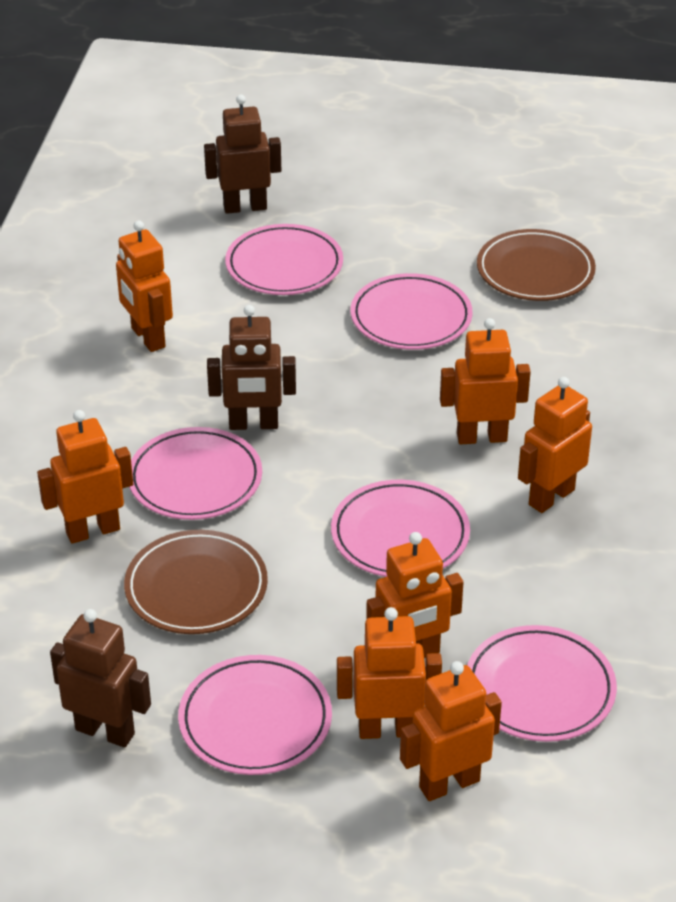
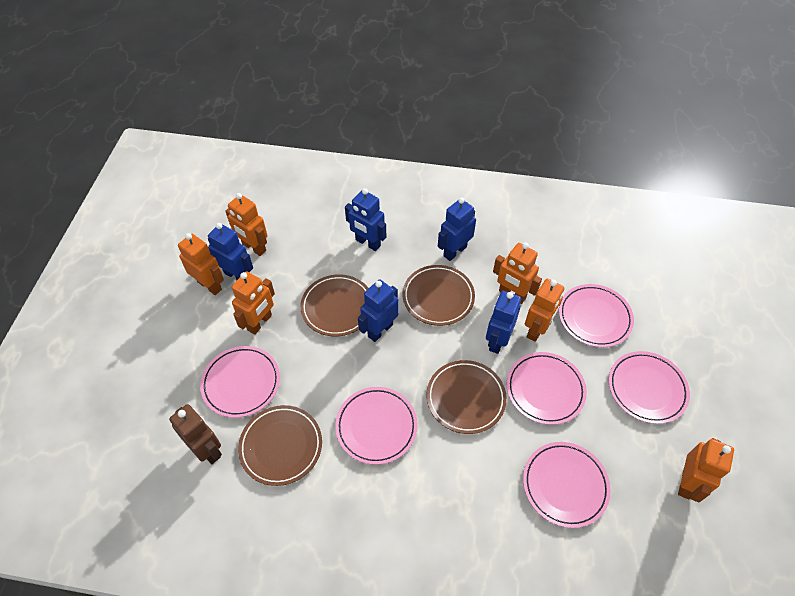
blue robot: none = 0 -> [208,223,253,280] [345,188,386,251] [358,279,399,342] [438,197,476,261] [486,291,521,354] = 5
brown plate: [124,530,268,634] [477,229,596,301] = 2 -> [238,405,322,486] [300,274,369,337] [403,265,475,326] [426,360,507,434] = 4
brown robot: [50,609,151,748] [204,95,281,214] [207,305,296,430] = 3 -> [169,404,222,464] = 1
orange robot: [37,410,133,544] [116,221,173,352] [337,607,442,739] [366,532,463,658] [400,661,502,801] [440,318,531,444] [518,377,592,513] = 7 -> [178,233,224,295] [225,193,268,256] [232,271,275,335] [493,242,542,304] [525,279,564,342] [678,438,734,502] = 6

